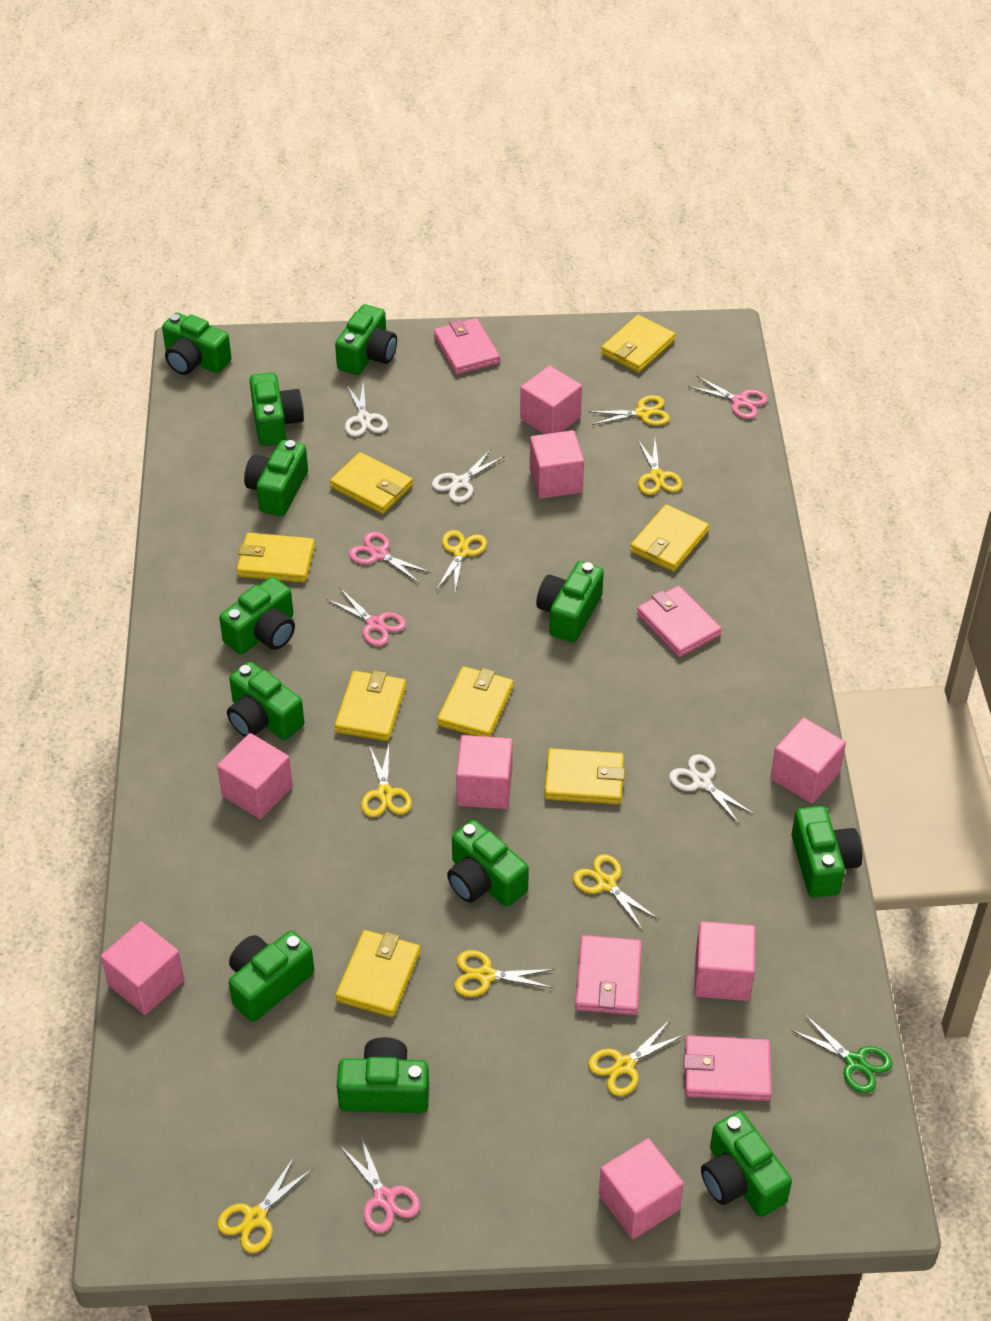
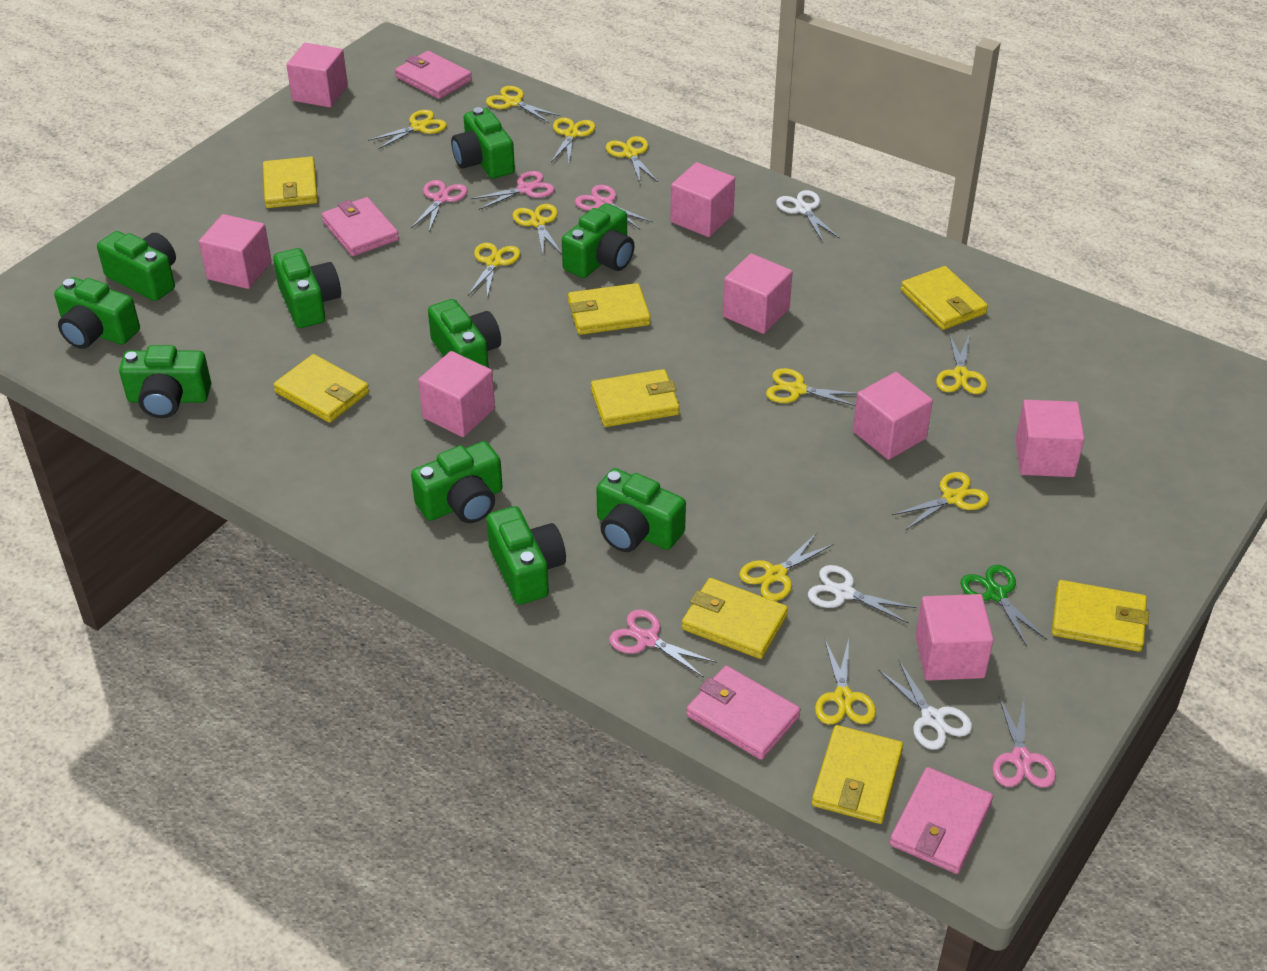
green camera: [162,312,232,375] [219,577,295,654] [227,662,304,740] [228,931,314,1022] [244,440,308,516] [250,372,304,446] [335,304,397,375] [337,1037,429,1113] [447,820,529,907] [536,561,604,643] [701,1111,792,1217] [792,806,862,898] = 12 -> [54,277,140,349] [97,231,176,301] [119,345,211,418] [273,248,341,328] [411,441,503,523] [428,299,501,368] [451,107,515,179] [486,506,566,605] [562,203,635,278] [596,468,686,552] = 10
pink scissors: [326,588,406,646] [340,1136,420,1233] [349,532,431,583] [688,375,768,419] = 4 -> [411,180,467,232] [471,171,555,210] [575,185,653,230] [609,609,717,678] [993,697,1056,787] = 5
yellow scissors: [217,1157,312,1253] [361,744,412,817] [436,530,487,592] [454,950,554,997] [573,854,659,930] [588,1019,685,1096] [589,395,670,426] [637,439,682,495] = 8 -> [368,110,447,149] [468,243,520,298] [486,86,560,123] [512,204,562,256] [551,117,596,163] [606,136,658,185] [739,533,834,601] [766,368,857,406] [815,638,876,724] [892,472,989,530] [936,333,987,394] = 11

